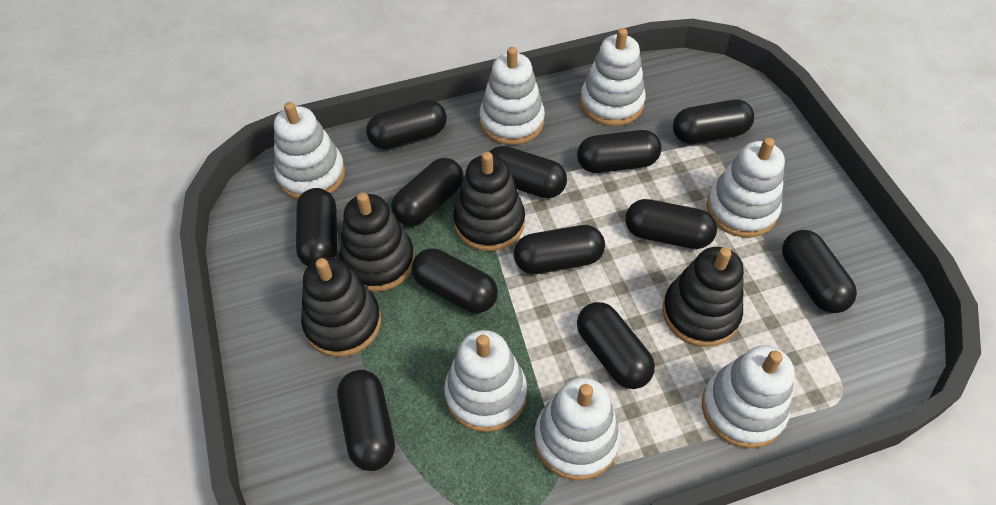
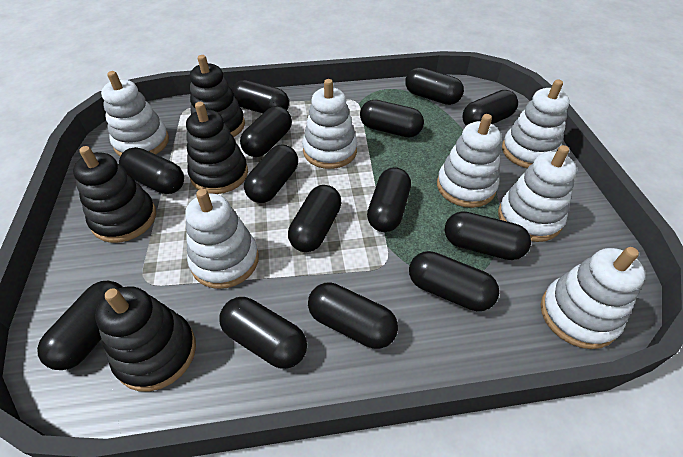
black capsule: [296,188,337,266] [337,370,395,471] [366,100,447,149] [392,158,464,226] [412,248,498,313] [490,146,567,198] [514,225,605,274] [577,130,662,173] [577,302,655,389] [625,199,717,249] [673,100,754,144] [782,230,857,313] = 12 -> [37,281,122,370] [119,147,184,194] [219,297,307,369] [232,80,289,113] [240,106,292,157] [244,144,298,203] [288,185,342,252] [308,282,398,349] [360,100,424,137] [367,167,411,232] [405,67,464,105] [409,251,499,311] [444,211,531,260] [462,90,518,126] = 14

